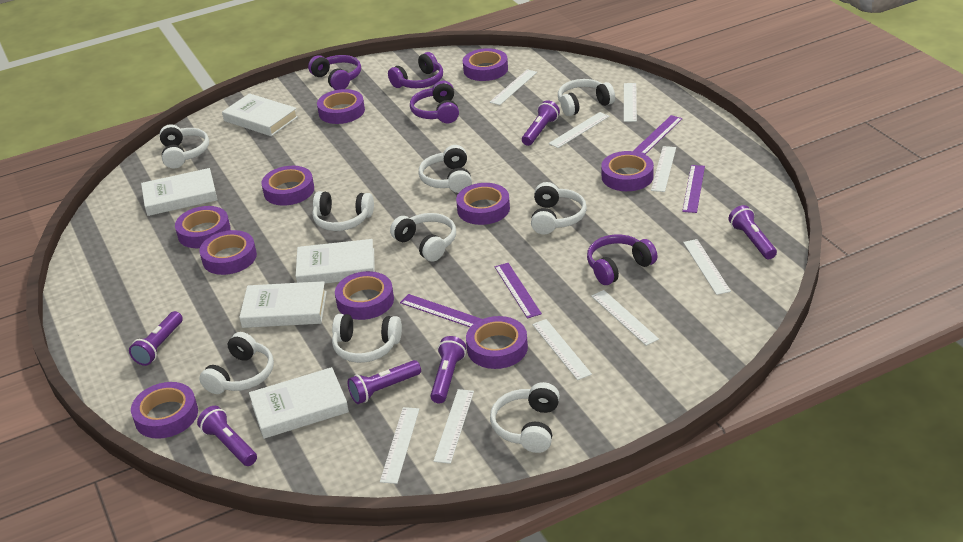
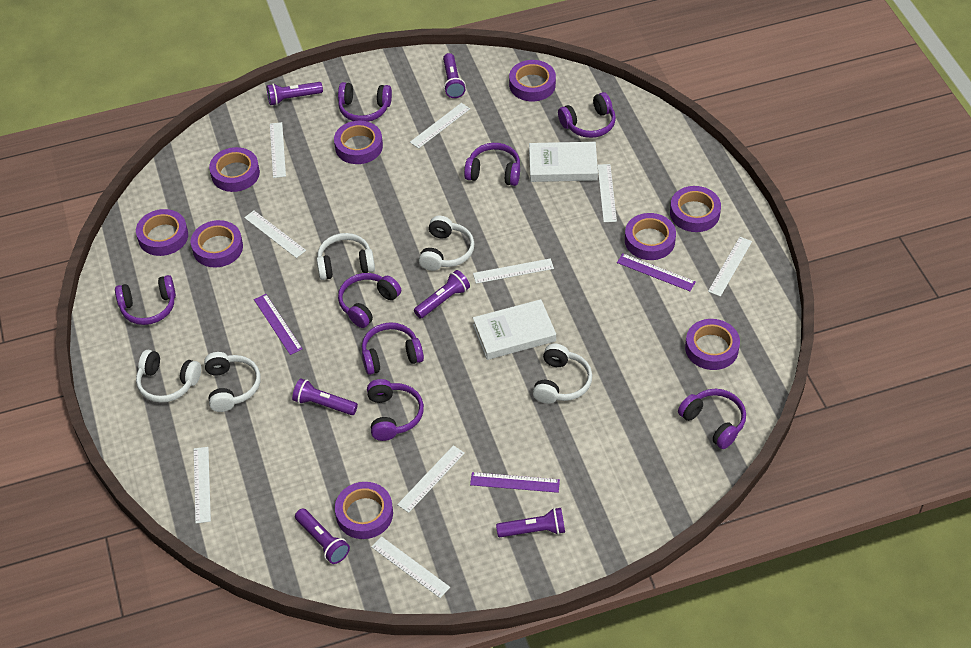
purple headphones: [308,55,361,90] [388,52,443,88] [410,81,459,123] [587,235,658,285] = 4 -> [115,275,176,325] [338,82,392,122] [338,273,401,328] [362,322,424,375] [367,379,424,441] [464,143,520,186] [558,92,616,138] [678,389,746,449] = 8
purple ruler: [400,294,481,327] [495,263,542,319] [633,115,682,154] [682,165,705,213] = 4 -> [254,294,303,355] [470,472,560,493] [617,253,696,291] = 3
purple tape: [131,382,198,439] [175,206,231,248] [200,230,257,275] [262,166,314,206] [317,89,365,124] [335,271,394,320] [456,183,510,225] [463,48,508,81] [466,316,528,369] [601,151,654,191] = 10 -> [136,209,188,256] [191,220,243,268] [209,147,260,192] [334,121,383,164] [335,482,393,539] [509,60,556,101] [625,213,676,260] [670,186,721,232] [685,319,740,370] = 9
white book: [141,168,218,216] [222,93,298,136] [239,281,327,328] [249,367,349,439] [296,239,375,283] = 5 -> [473,299,556,360] [529,142,598,182] = 2
white headphones: [160,124,209,169] [199,332,274,394] [312,191,374,231] [332,314,402,363] [390,213,456,262] [419,145,472,193] [490,382,560,453] [531,182,587,234] [558,79,615,116] = 9 -> [136,350,201,403] [204,352,261,412] [316,233,375,280] [419,216,475,271] [533,344,592,404] = 5

